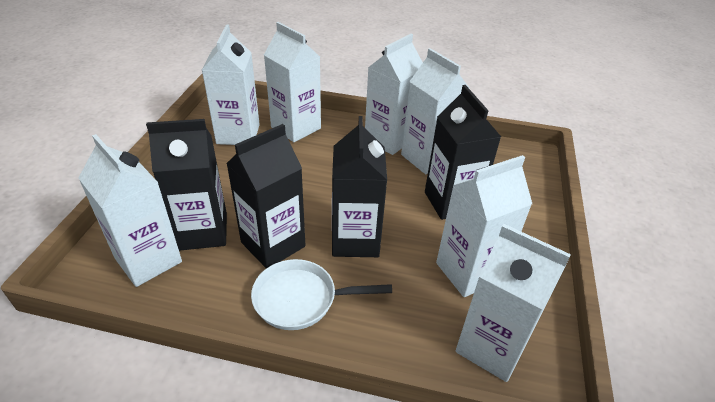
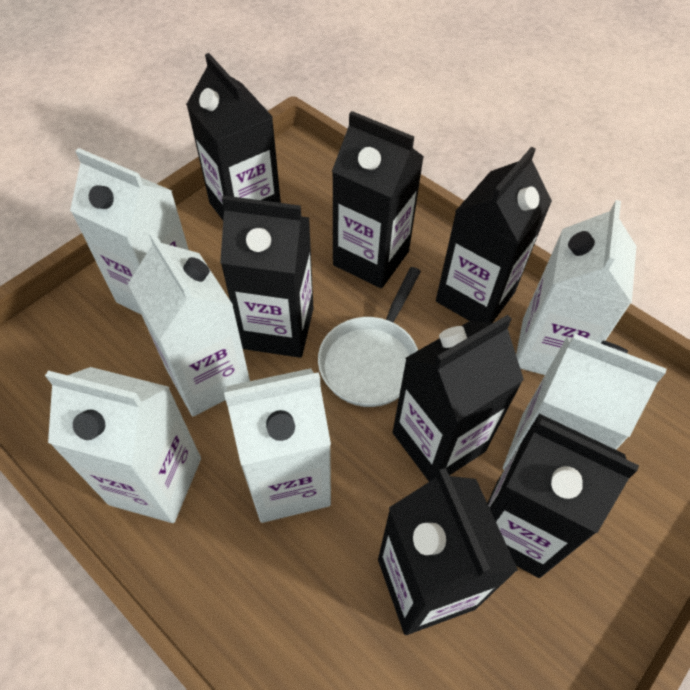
black carton: [146,119,227,251] [226,124,306,268] [332,116,387,257] [425,85,501,220] = 4 -> [186,53,281,220] [220,195,314,358] [332,111,424,288] [378,468,518,635] [393,315,524,482] [436,147,552,323] [487,414,639,578] = 7
white carton: [78,134,182,287] [202,24,260,145] [264,22,321,142] [365,34,423,155] [401,48,470,174] [436,155,532,297] [456,224,571,382] = 7 -> [45,367,201,523] [70,148,189,315] [128,231,250,416] [224,368,331,523] [503,334,667,470] [516,200,636,375] = 6

